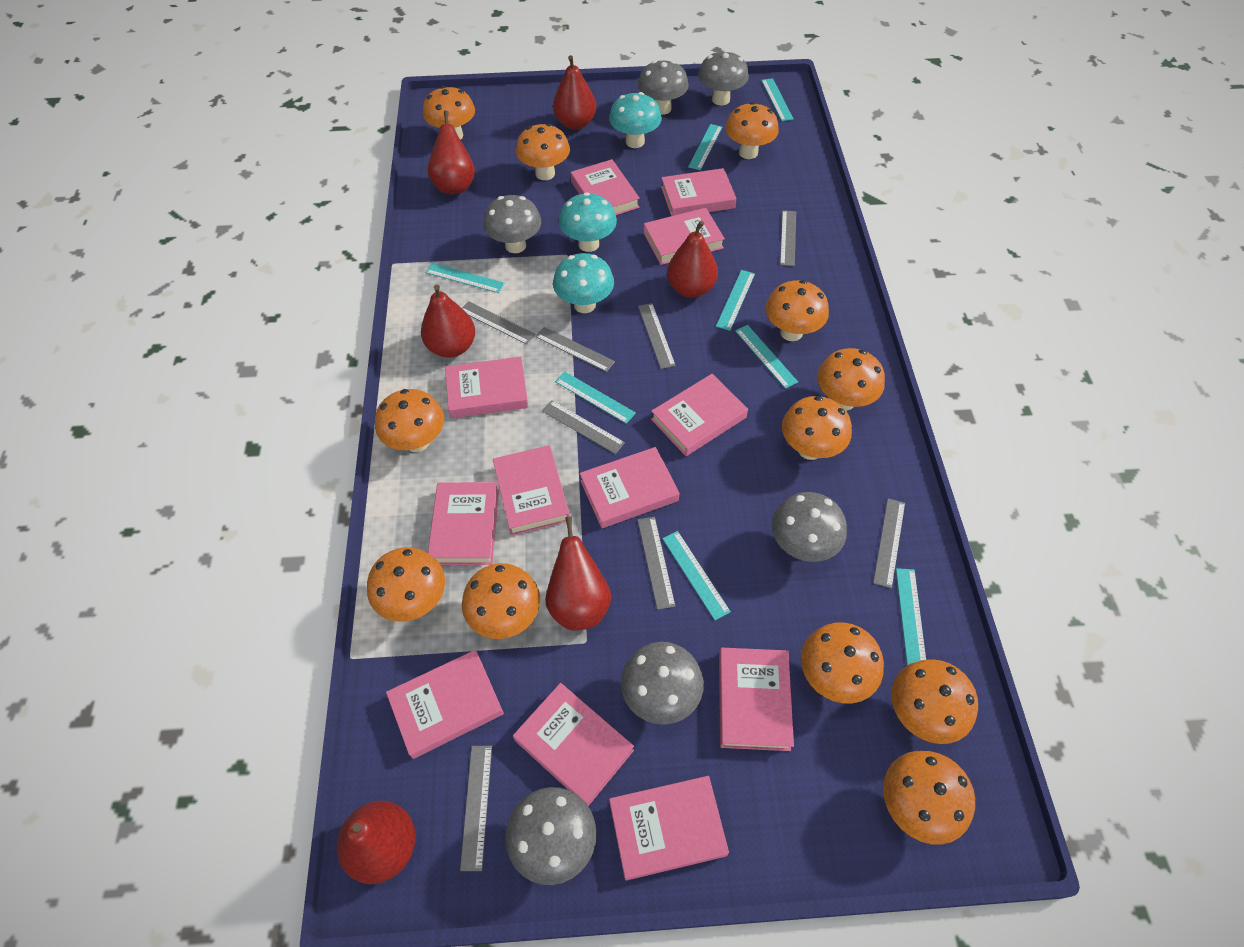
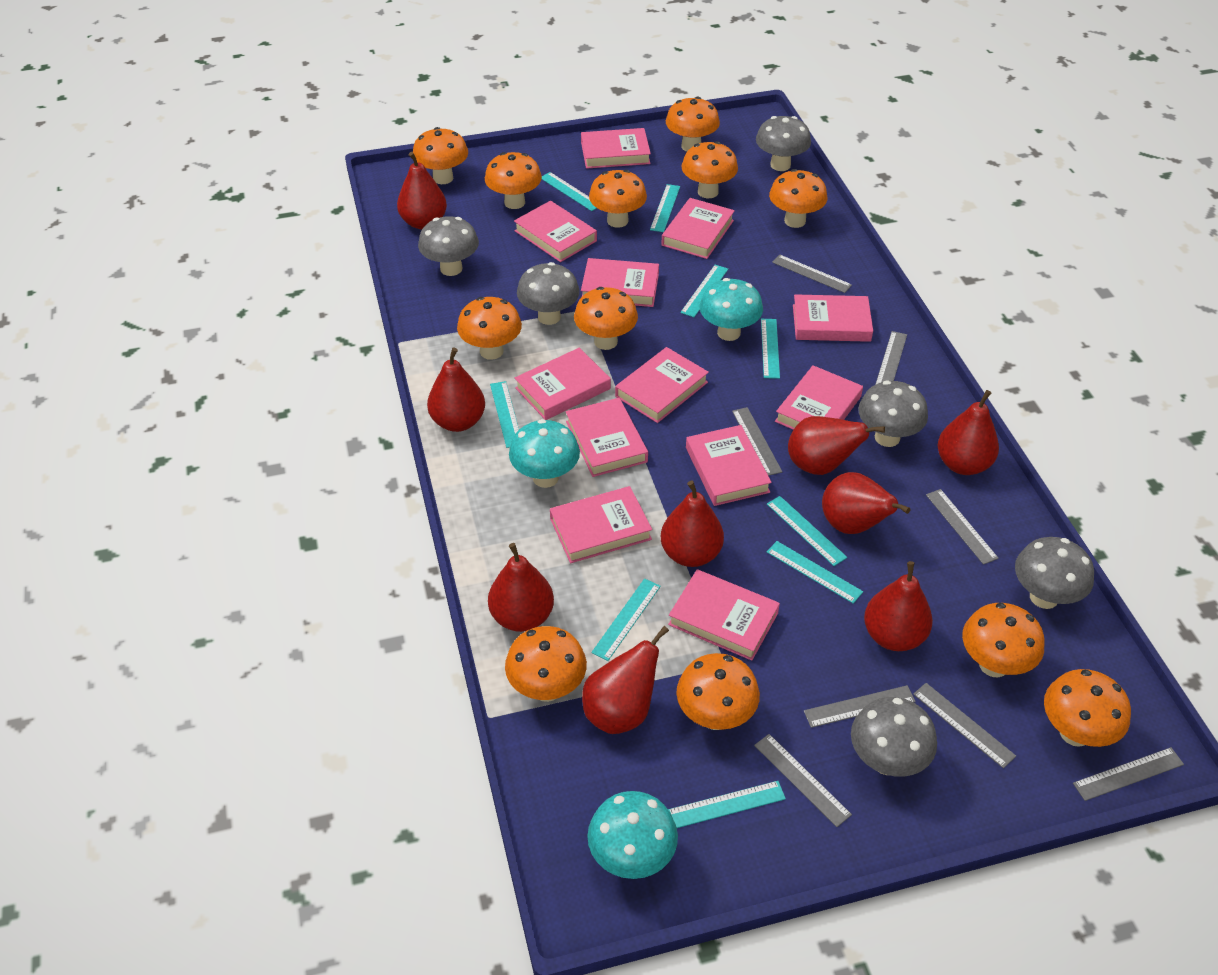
red pear: [337,801,416,884] [421,285,475,358] [428,110,475,194] [545,517,611,631] [553,55,597,130] [667,221,718,298] = 6 -> [397,152,447,229] [427,347,485,432] [488,543,554,632] [582,626,669,734] [661,481,724,567] [788,416,885,475] [822,472,910,534] [864,561,933,651] [938,390,999,475] = 9
turquoise ruler: [425,263,504,293] [555,372,636,424] [662,531,731,620] [688,124,722,170] [716,270,755,331] [735,325,798,389] [761,78,794,121] [896,568,926,665] = 8 -> [490,381,519,448] [542,172,597,211] [591,578,661,661] [650,184,680,232] [668,781,786,828] [680,265,728,317] [761,319,780,379] [767,496,847,566] [767,541,863,604] = 9

